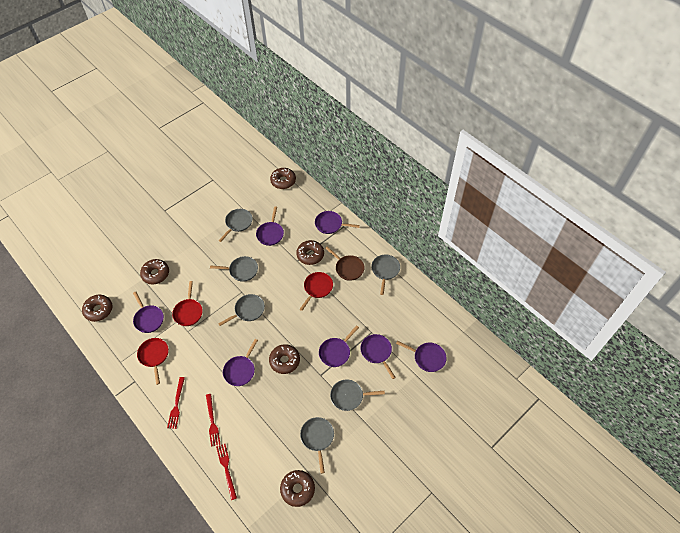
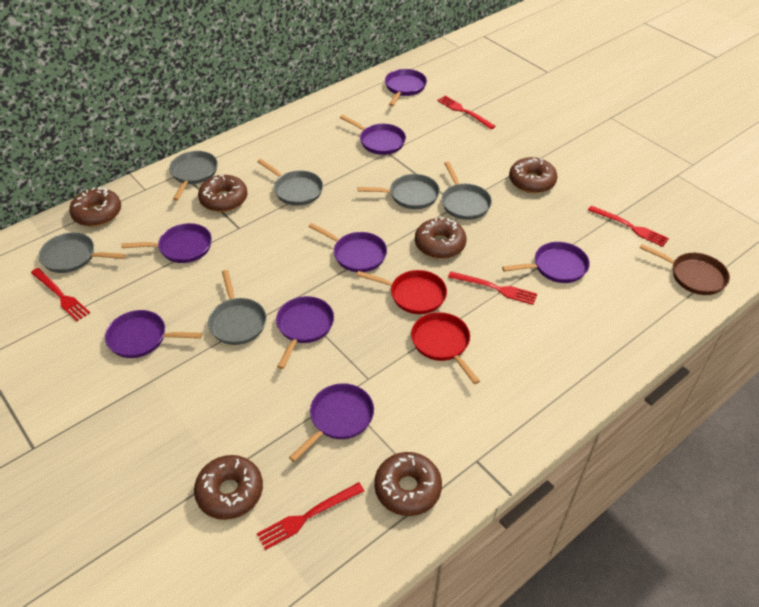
purple pan: [133,292,164,333] [223,339,258,386] [256,206,284,246] [315,211,360,234] [319,325,359,367] [360,334,396,379] [396,341,447,372] = 7 -> [105,310,202,358] [121,223,212,263] [276,296,334,369] [289,383,374,462] [309,223,387,272] [340,115,406,155] [385,69,427,106] [502,242,590,283] = 8
red fork: [167,377,185,429] [206,394,220,447] [216,444,237,500] = 3 -> [31,268,90,321] [257,482,364,550] [437,95,496,129] [448,271,537,305] [588,205,669,247] = 5
red pan: [137,338,169,385] [172,281,203,326] [300,272,333,311] = 3 -> [356,270,447,314] [411,312,480,384] = 2

